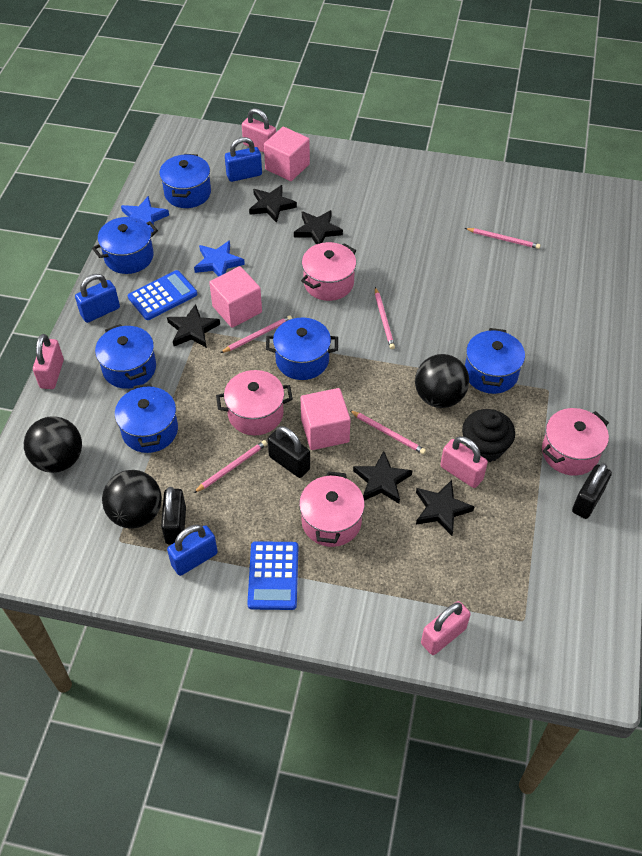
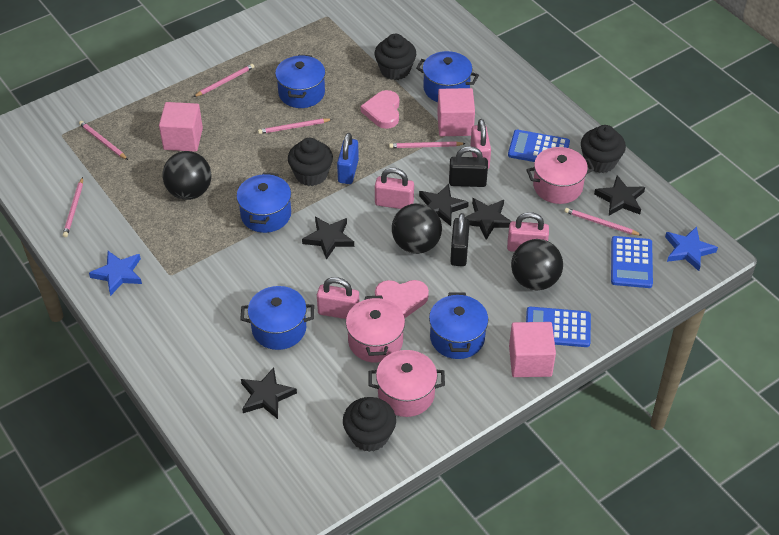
black cupcake: [462,409,515,462] = 1 -> [288,138,333,186] [343,397,396,452] [374,34,416,80] [581,125,626,173] = 4
black padlock: [161,487,186,544] [268,426,310,478] [572,463,612,519] = 3 -> [449,146,488,187] [450,213,470,266] = 2
blue calculator: [128,270,197,320] [247,541,298,610] = 2 -> [508,130,570,162] [526,307,591,347] [611,236,653,288] = 3
blue padlock: [75,274,120,323] [167,524,218,576] [225,137,262,182] = 3 -> [337,133,359,184] = 1
blue pot: [92,217,158,274] [95,324,156,389] [115,383,178,453] [159,154,211,208] [266,318,338,380] [465,328,525,394] = 6 -> [236,172,291,233] [240,286,314,350] [275,55,325,108] [416,51,479,102] [429,292,488,359] = 5
pink heart: none = 0 -> [361,90,399,129] [375,280,429,318] = 2
pink pencil: [194,440,267,493] [220,315,292,353] [349,410,426,454] [375,287,395,349] [465,228,541,249] = 5 -> [63,177,83,237] [79,121,128,160] [193,64,255,97] [258,118,332,134] [389,141,466,148] [564,208,641,235] = 6
pink pot: [216,370,293,435] [299,471,365,547] [301,242,356,301] [542,408,609,476] = 4 -> [346,295,405,363] [369,350,445,417] [526,147,595,204] = 3

